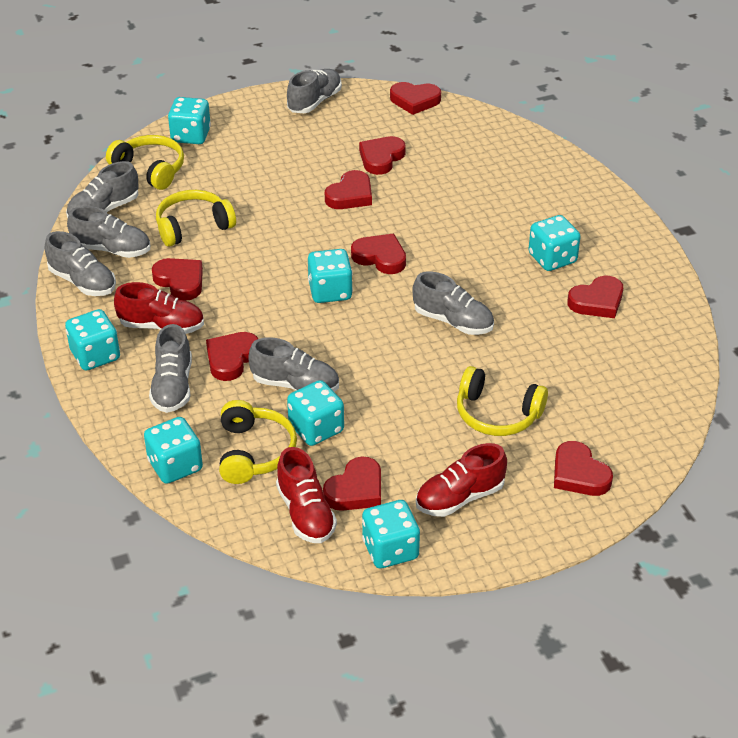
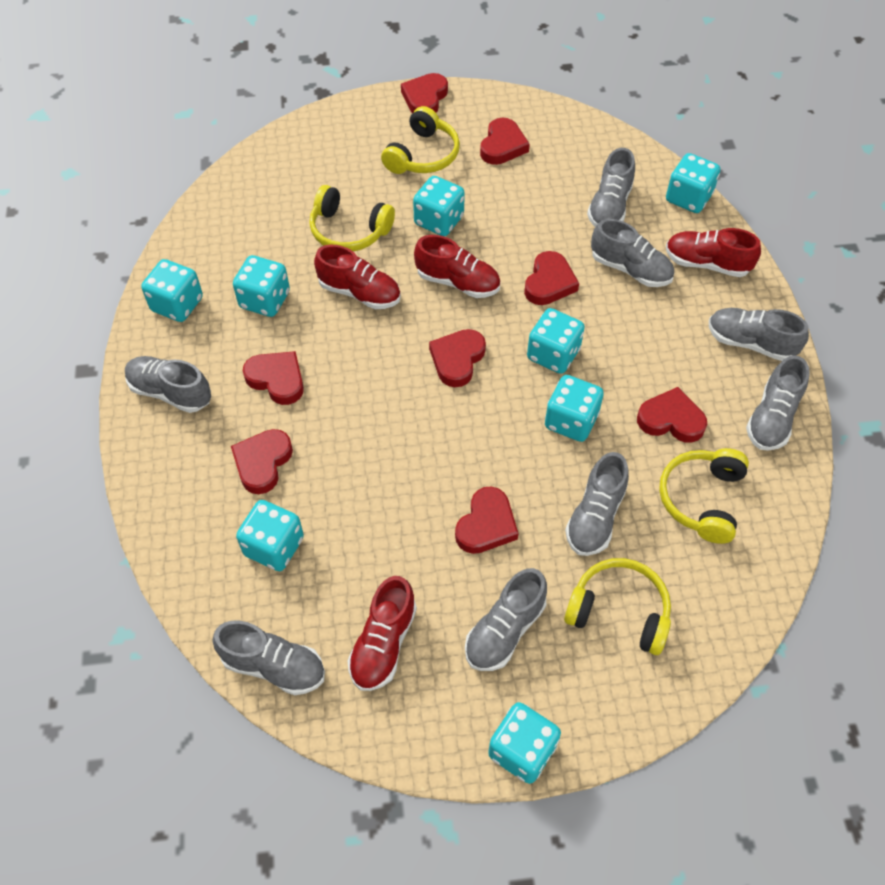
grey shoe: [45,231,116,296] [66,161,139,218] [67,206,151,258] [149,324,192,413] [248,337,339,392] [287,69,342,113] [412,271,494,335] = 7 -> [125,356,211,413] [212,621,325,695] [465,568,547,671] [565,452,629,556] [587,148,635,227] [591,219,674,287] [709,308,809,361] [746,355,810,451] = 8
red heart: [152,258,203,301] [206,332,258,381] [323,456,381,511] [325,170,372,209] [351,234,406,274] [359,136,406,175] [390,82,441,115] [554,441,613,496] [567,275,623,318] = 9 -> [231,429,293,494] [243,351,304,405] [401,73,448,113] [429,329,486,387] [455,486,519,554] [480,118,530,165] [524,251,579,305] [637,387,707,443] = 8
red shoe: [114,282,204,334] [276,447,337,543] [416,443,507,517] = 3 -> [314,245,401,309] [347,576,417,691] [414,235,500,298] [666,228,761,277] = 4
turquoise dice: [65,309,120,371] [144,417,203,484] [168,97,211,144] [287,380,344,446] [308,249,353,303] [362,500,420,568] [528,215,581,271] = 7 -> [141,259,203,322] [233,255,290,317] [236,500,304,571] [413,176,465,236] [488,702,561,784] [527,308,585,374] [545,375,604,442] [666,153,720,213] = 8

